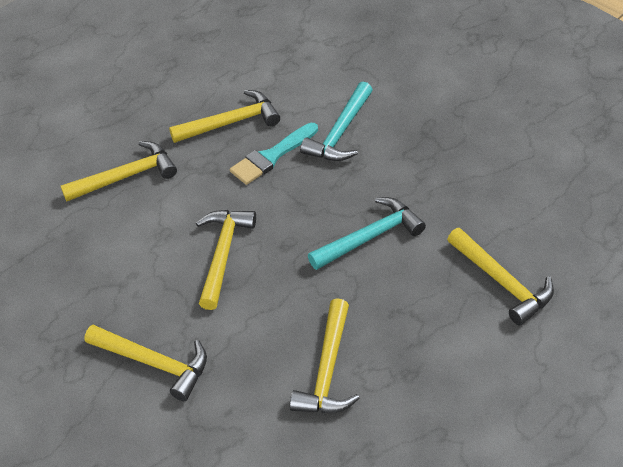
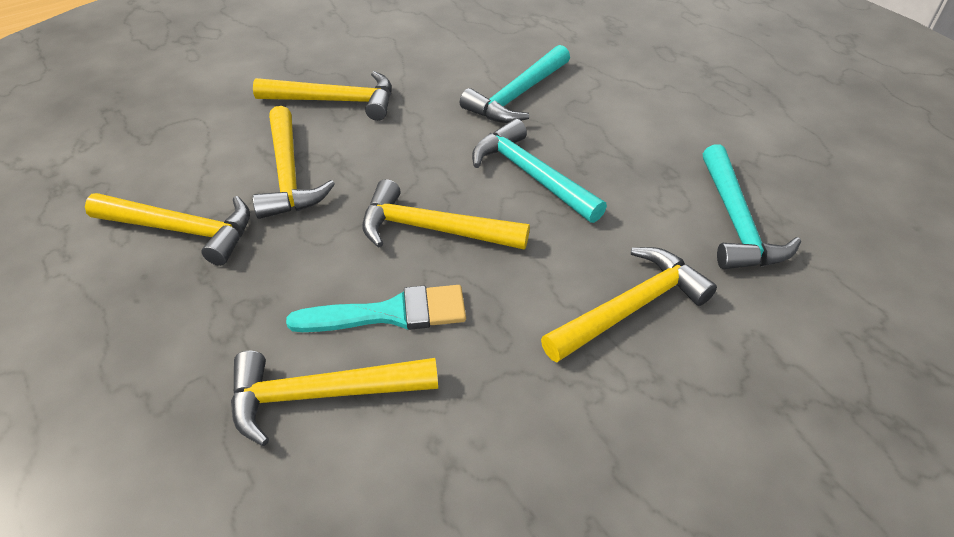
turquoise hammer: [300,82,373,161] [308,197,426,270] = 2 -> [460,45,570,123] [472,119,607,223] [703,144,801,269] = 3

